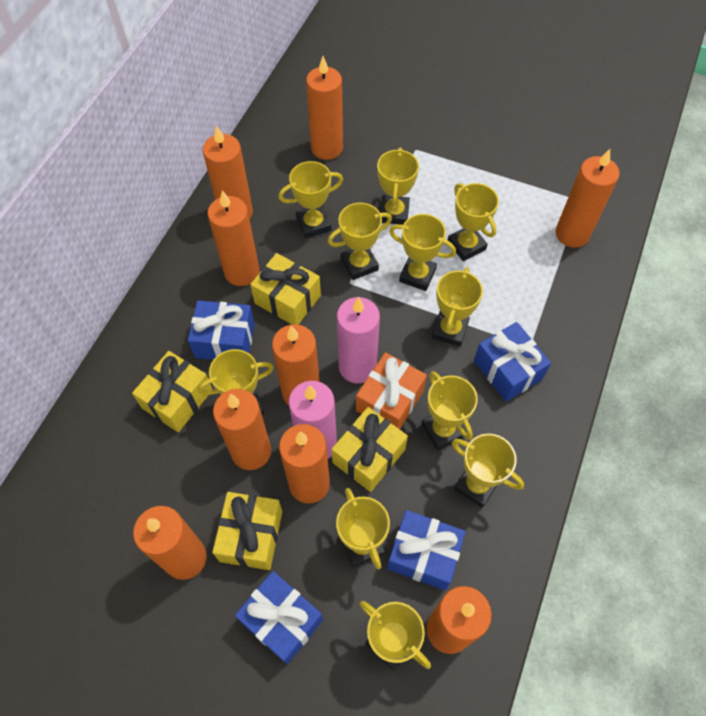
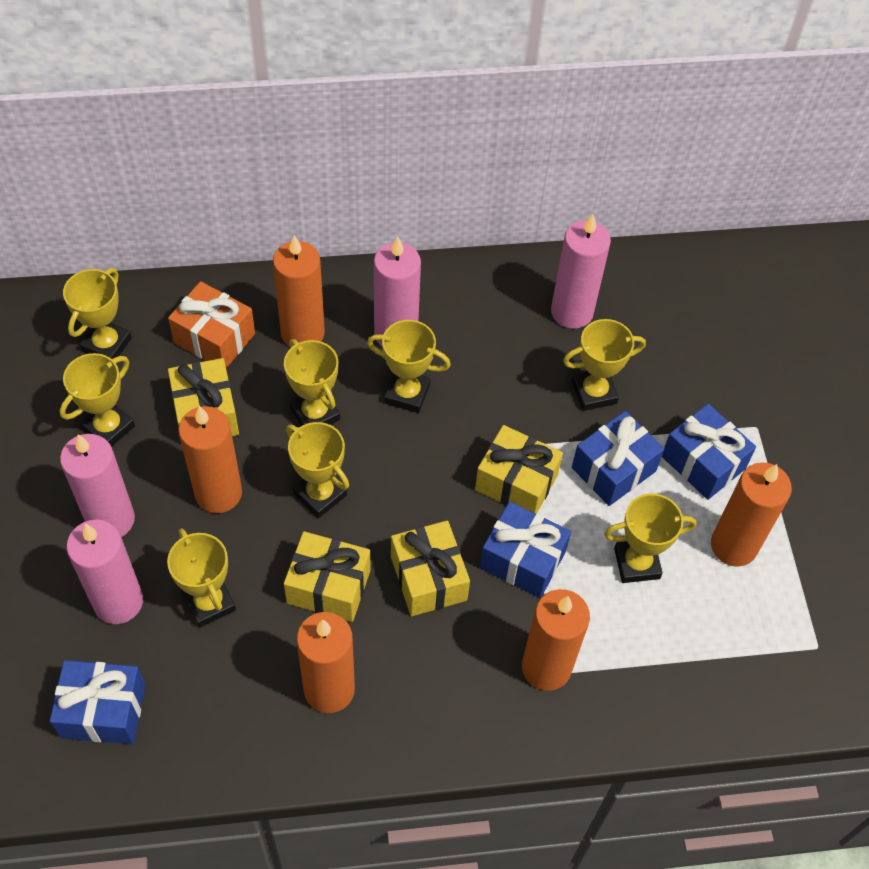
orange candle: [133,506,207,580] [203,125,253,219] [207,190,259,286] [213,389,271,470] [272,324,320,405] [279,424,330,503] [306,56,343,160] [427,586,492,654] [555,149,620,248] = 9 -> [178,406,242,513] [273,235,325,347] [297,612,355,713] [522,589,590,691] [711,462,792,567] = 5
pink candle: [289,381,337,459] [337,297,380,383] = 2 -> [60,434,135,537] [66,520,143,624] [374,237,421,346] [551,214,611,329] = 4
yellow trophy: [198,349,274,415] [279,161,343,239] [328,202,392,280] [336,488,390,569] [360,601,431,670] [377,147,419,225] [389,214,456,291] [421,371,478,451] [432,267,483,347] [448,183,499,261] [452,433,524,508] = 11 -> [60,353,135,447] [63,268,132,359] [167,528,236,628] [284,339,340,426] [286,422,349,518] [367,320,451,413] [563,319,646,411] [604,493,697,583] = 8

